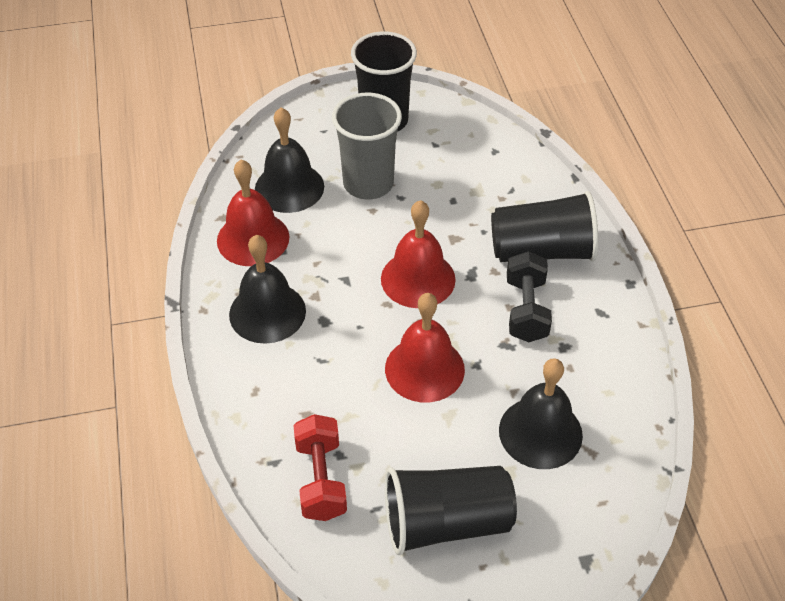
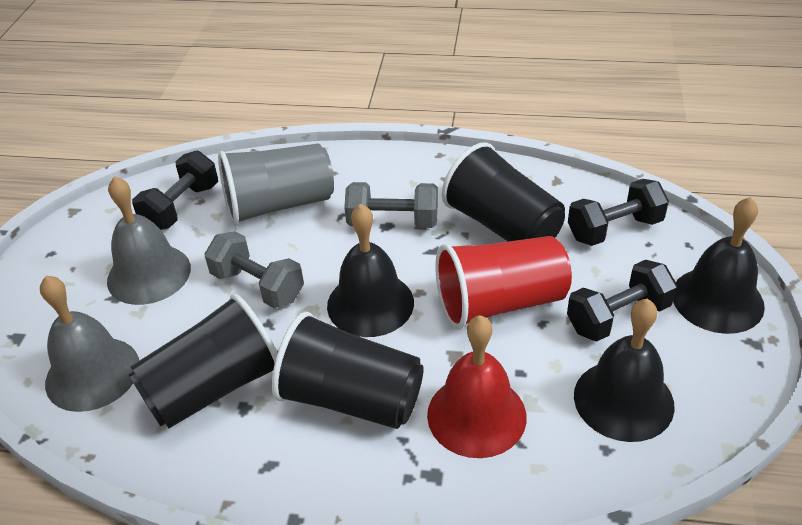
black dumbbell: [507,251,552,342] = 1 -> [132,150,218,230] [567,260,677,342] [568,179,669,246] = 3
grey bell: none = 0 -> [40,276,139,412] [107,176,191,305] = 2
grey dumbbell: none = 0 -> [205,231,304,308] [344,182,438,228] = 2
red bell: [217,159,290,266] [381,200,456,308] [385,293,465,402] = 3 -> [427,315,527,458] = 1
red cup: none = 0 -> [435,236,572,330] = 1
red dumbbell: [293,414,347,521] = 1 -> none = 0

